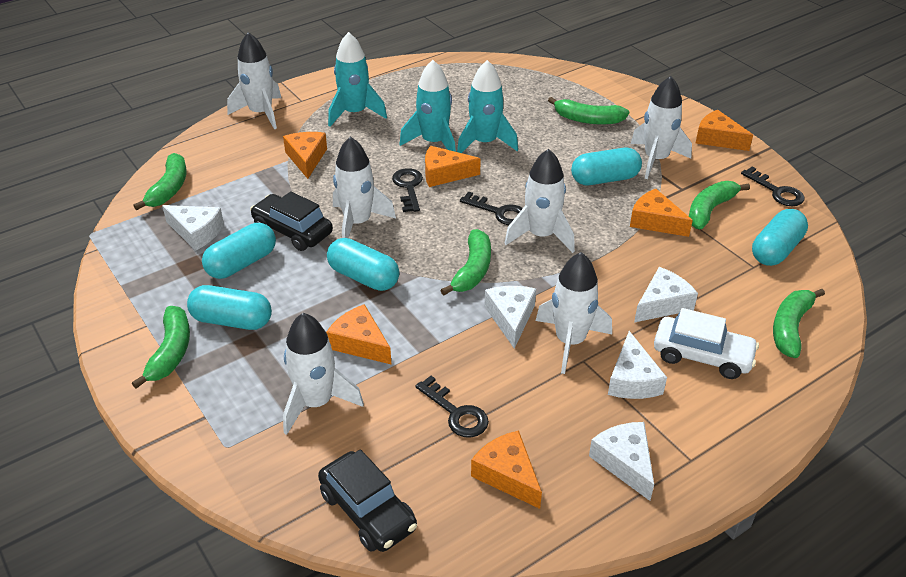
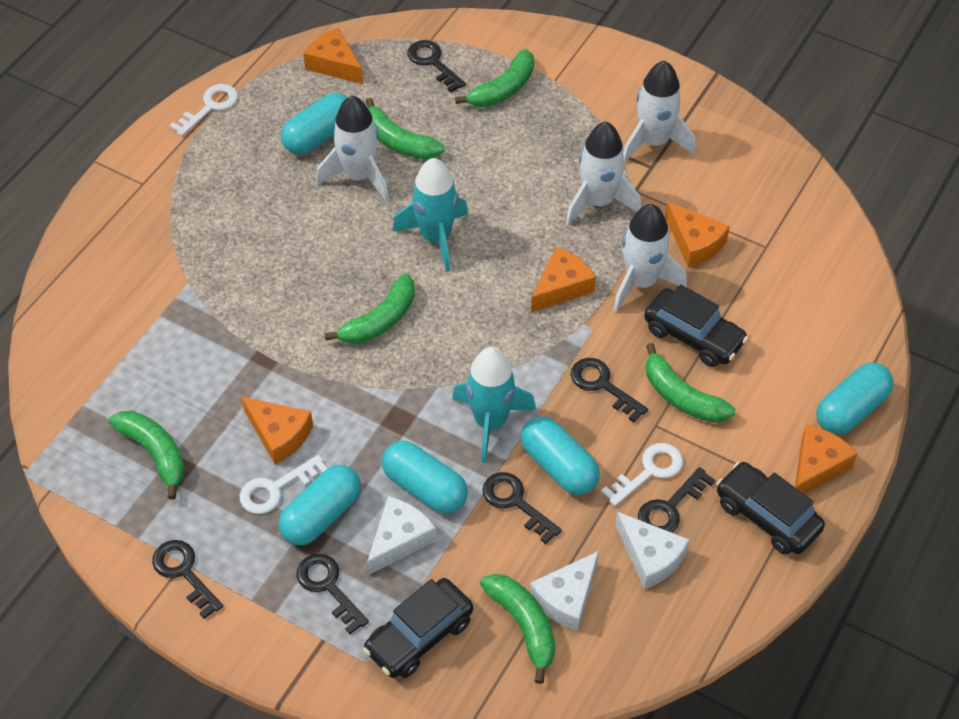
black car: [250,191,333,251] [318,449,417,552] = 2 -> [363,578,473,678] [644,285,748,367] [716,461,825,555] = 3
black key: [392,168,423,212] [415,376,489,438] [460,192,523,225] [741,167,805,206] = 4 -> [152,540,223,619] [297,554,369,634] [407,40,466,92] [482,472,562,544] [571,358,648,422] [638,467,715,533] = 6
orange cheese: [283,132,327,179] [326,304,391,364] [425,146,481,187] [471,430,542,509] [630,188,693,237] [696,110,753,151] = 6 -> [241,396,313,465] [303,28,363,84] [531,247,596,312] [665,202,730,268] [795,424,858,494] = 5
turquoise rocket: [328,32,387,127] [399,60,456,152] [457,60,518,153] = 3 -> [393,158,468,272] [452,347,536,464] = 2
white car: [654,308,759,379] = 1 -> none = 0
white cheese: [162,205,224,251] [484,286,536,349] [589,422,654,501] [608,331,667,399] [634,267,698,323] = 5 -> [367,496,436,575] [530,551,599,631] [616,512,689,589] = 3
white key: none = 0 -> [169,84,238,136] [240,455,328,514] [601,443,683,506] = 3
white rocket: [227,32,281,129] [283,313,364,435] [333,136,396,238] [504,149,575,253] [536,252,612,374] [631,76,692,179] = 6 -> [316,96,389,202] [565,122,641,225] [613,204,687,312] [623,60,696,163] = 4

